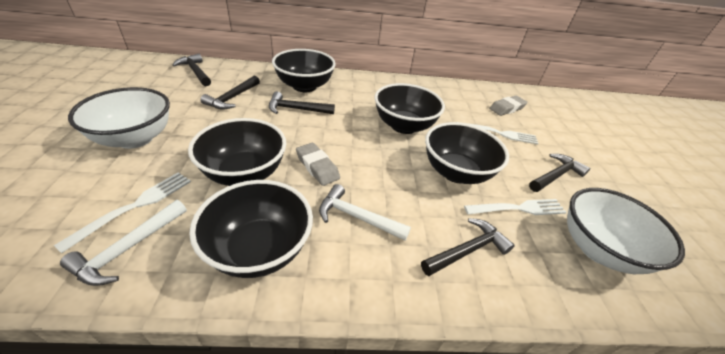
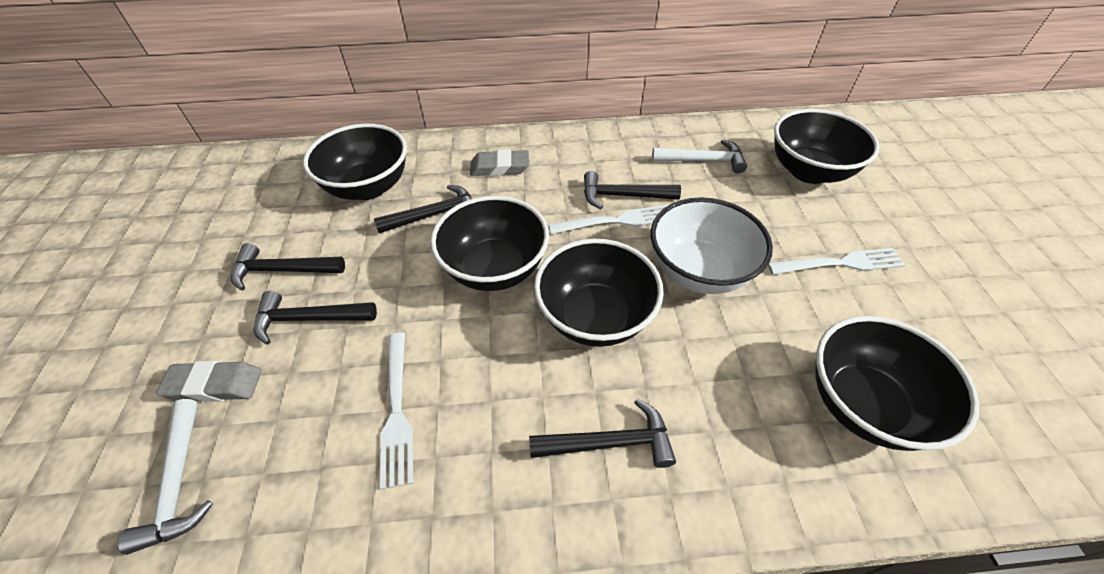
white bowl: [68,87,170,149] [567,188,685,274] = 2 -> [651,197,773,294] = 1

